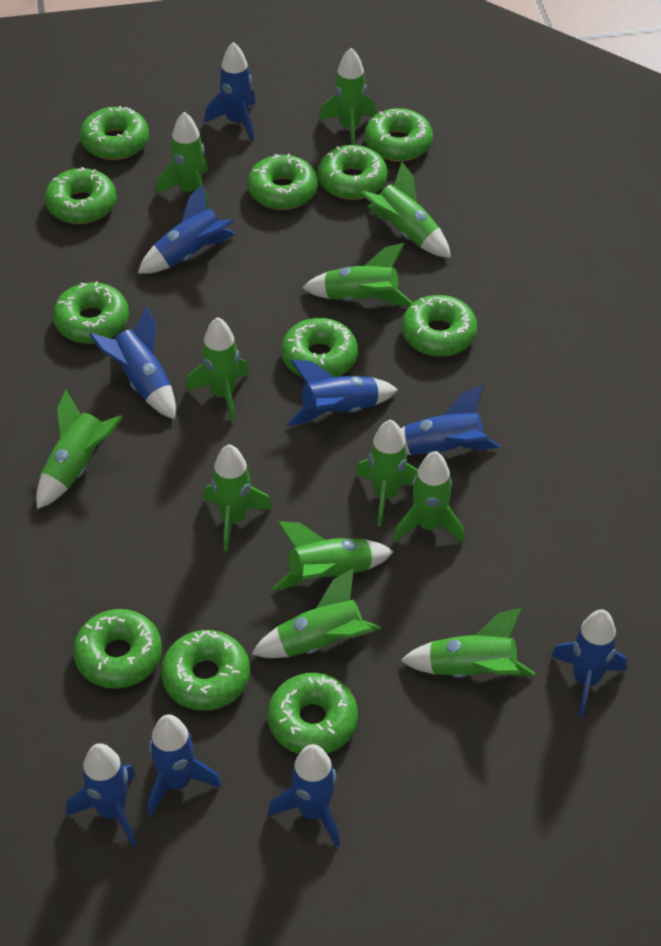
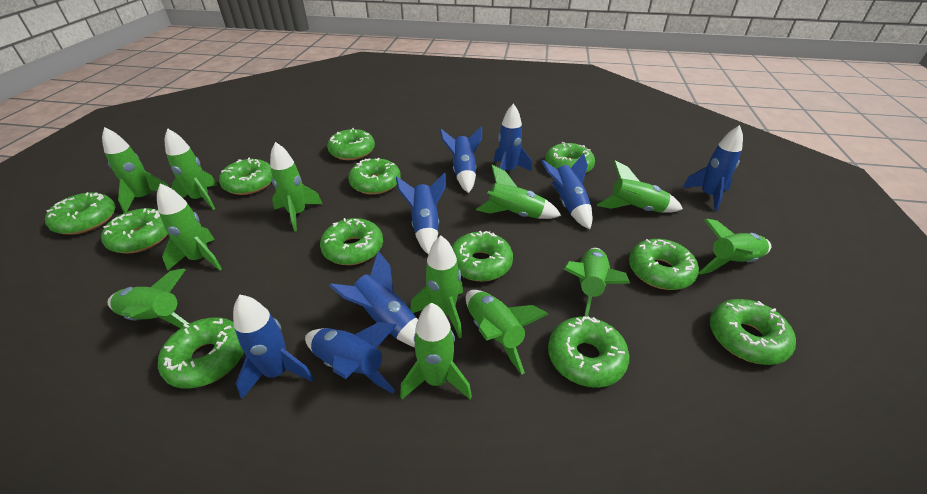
blue rocket: [66,743,136,846] [89,306,176,420] [137,183,236,274] [148,714,221,817] [204,42,255,141] [268,744,340,847] [287,360,398,426] [401,385,500,455] [551,609,627,717] = 9 -> [233,295,314,399] [305,322,397,393] [329,251,418,347] [396,173,446,255] [440,127,482,193] [494,103,532,171] [541,153,592,229] [682,125,743,211] = 8
green donut: [45,167,116,224] [53,281,129,344] [73,609,162,689] [80,106,149,160] [161,630,250,711] [247,153,318,210] [268,673,358,754] [281,318,358,377] [318,145,388,200] [364,108,433,162] [402,295,477,357] = 11 -> [45,192,116,235] [101,208,168,253] [158,317,244,388] [219,158,272,195] [320,218,383,265] [327,128,375,160] [348,158,401,195] [452,231,513,282] [545,142,595,173] [548,316,629,388] [629,239,699,290] [710,299,796,365] = 12

